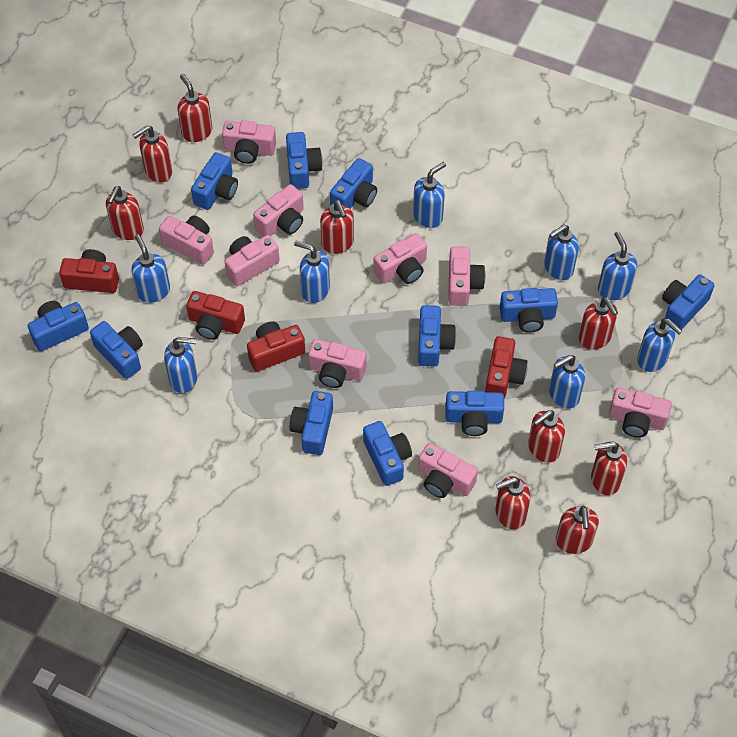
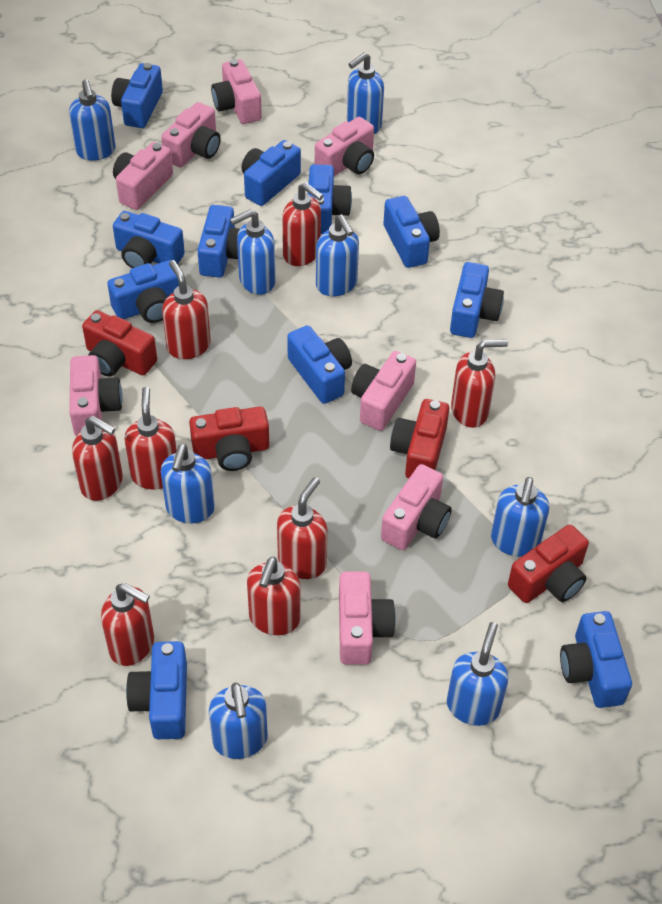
pink camera: [159,216,214,265] [222,120,276,164] [225,235,280,286] [253,184,304,237] [308,339,367,388] [374,233,427,284] [418,443,478,498] [448,246,486,306] [609,388,672,438] = 9 -> [69,355,123,436] [113,142,173,210] [161,102,221,168] [211,59,262,124] [315,117,374,176] [339,572,396,665] [351,351,416,431] [381,464,452,550] = 8
red soap dispenser: [106,186,144,240] [133,126,172,183] [177,74,212,142] [320,200,354,254] [496,476,530,529] [528,411,565,463] [556,506,599,554] [579,297,618,350] [591,441,627,495] = 9 -> [72,416,123,501] [101,583,154,666] [124,387,177,489] [162,260,211,359] [247,557,301,635] [277,477,328,579] [282,182,323,266] [451,339,508,428] = 8

